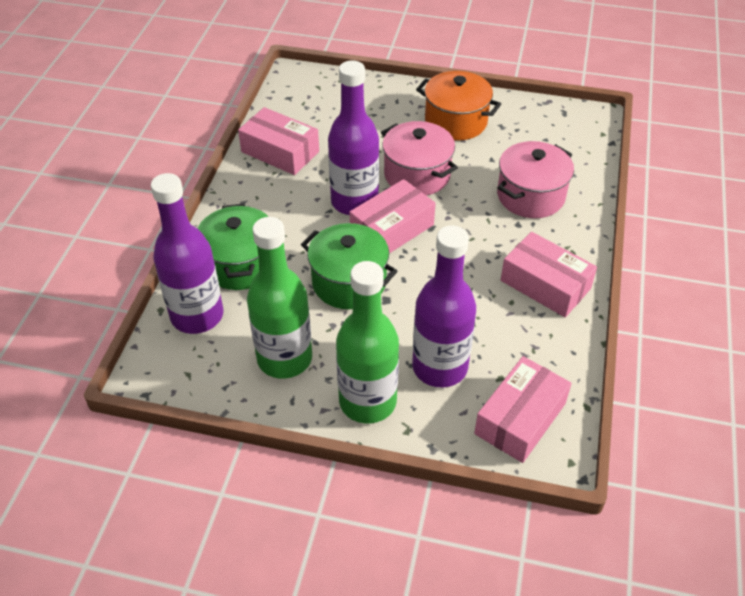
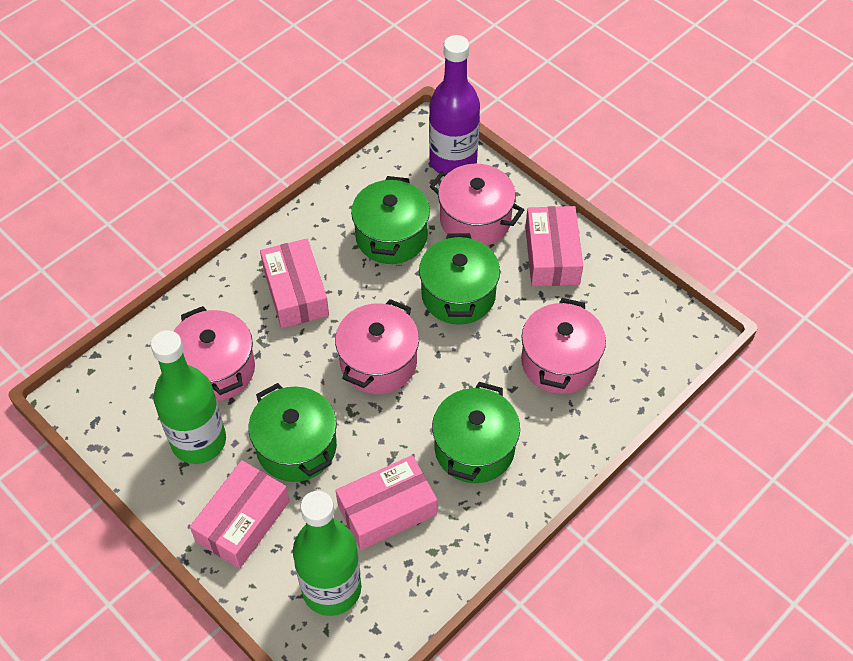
green pot: [197,204,269,290] [301,223,397,309] = 2 -> [249,383,337,482] [351,176,430,264] [419,234,500,325] [432,382,520,483] = 4
orange pot: [416,71,501,140] = 1 -> none = 0
pink pot: [381,121,458,195] [497,141,574,218] = 2 -> [174,306,255,401] [335,299,419,394] [430,164,524,246] [521,298,606,394] = 4
purple bottle: [151,173,223,334] [328,61,379,215] [412,225,476,388] = 3 -> [429,35,480,173] = 1

